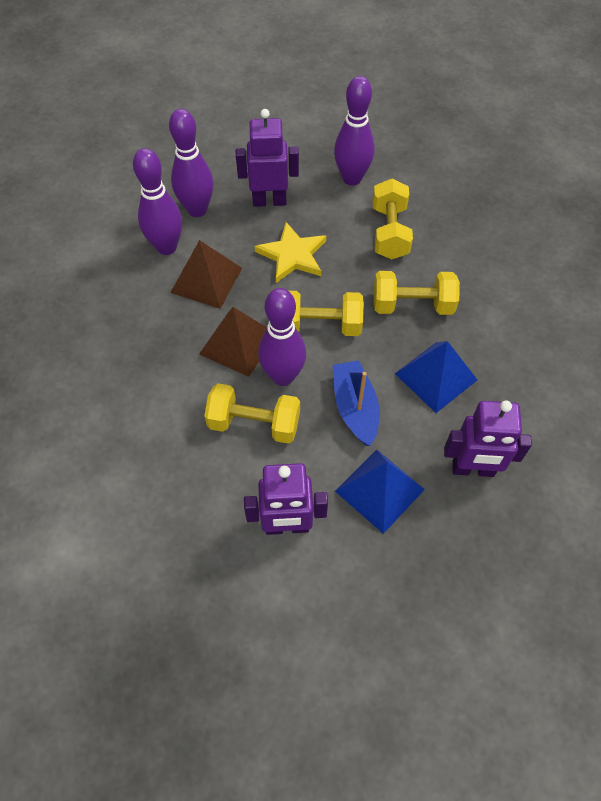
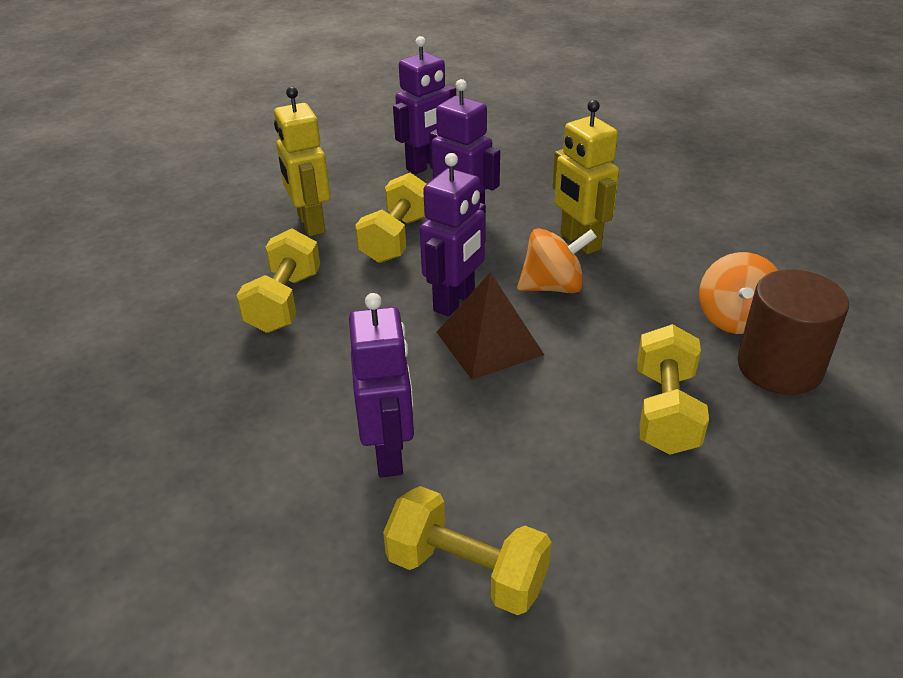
blue boat: [333,360,379,446] = 1 -> none = 0
blue pyramid: [335,449,425,534] [395,341,477,413] = 2 -> none = 0
brown cylinder: none = 0 -> [737,269,849,395] = 1
brown pyramid: [171,240,242,309] [199,307,267,377] = 2 -> [437,272,544,380] = 1
orange spinning top: none = 0 -> [517,228,597,293] [699,252,778,334] = 2
purple bowling pin: [133,148,182,255] [169,109,213,217] [258,288,306,386] [334,76,375,186] = 4 -> none = 0
purple robot: [236,109,299,207] [244,463,328,535] [444,400,532,477] = 3 -> [349,293,414,477] [393,36,456,174] [420,153,486,317] [429,79,500,204] = 4
yellow robot: none = 0 -> [274,87,330,236] [552,100,619,254] = 2
yellow star: [254,222,326,283] = 1 -> none = 0

